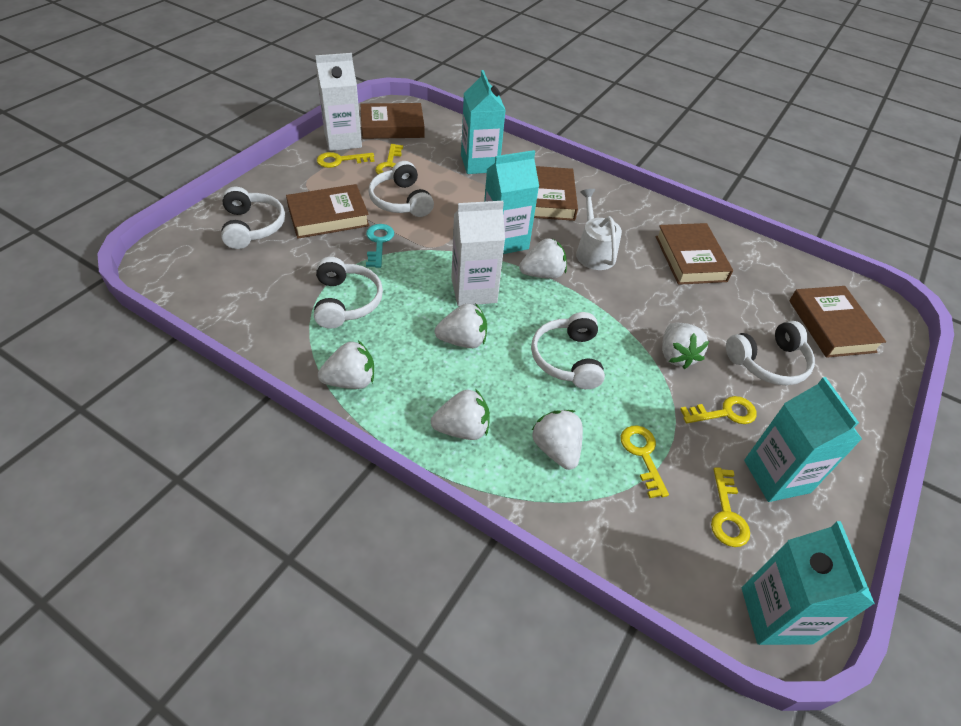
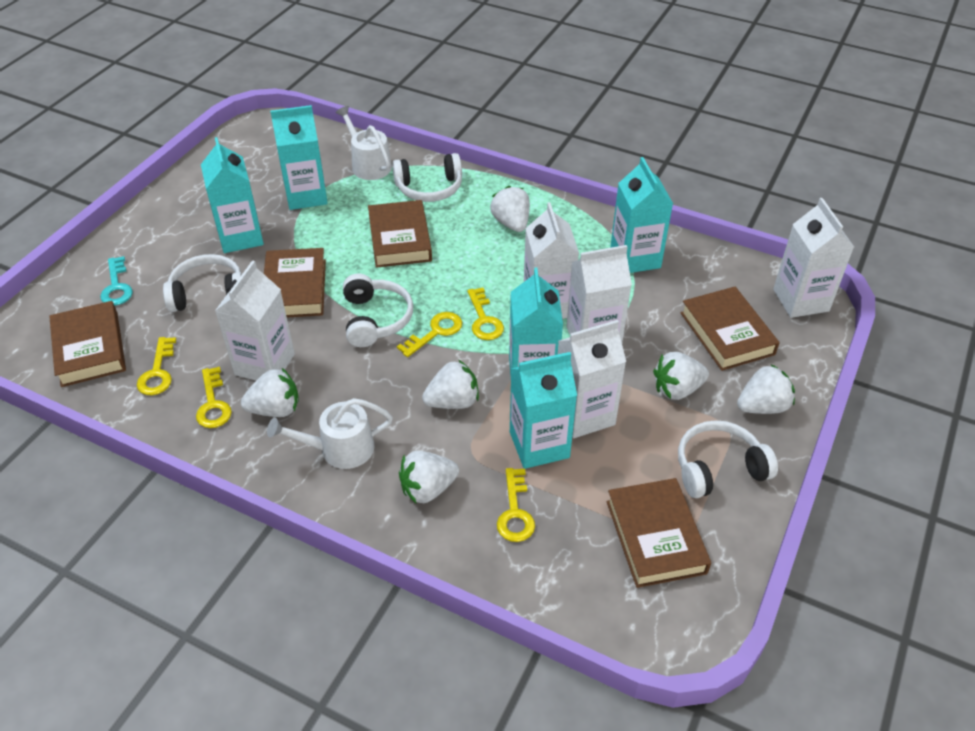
turquoise carton: [461,70,506,174] [484,150,539,254] [742,521,875,645] [744,377,862,502] = 4 -> [201,137,264,253] [270,105,328,210] [509,268,563,375] [510,352,577,469] [610,157,673,273] = 5
white carton: [315,53,362,151] [451,201,505,306] = 2 -> [215,260,295,381] [524,202,579,319] [558,320,626,438] [566,245,632,342] [773,198,854,318] = 5
white headphones: [221,187,285,249] [314,257,383,329] [368,161,434,217] [531,312,605,389] [726,321,815,385] = 5 -> [163,254,242,312] [343,274,413,347] [392,153,462,202] [678,420,778,498] = 4
white watering can: [576,189,622,270] = 1 -> [267,398,393,469] [336,106,392,180] = 2

